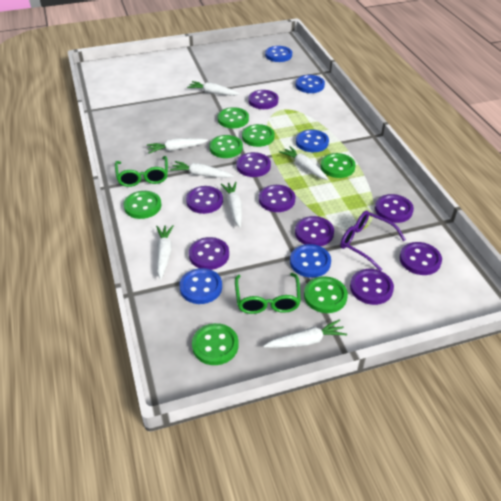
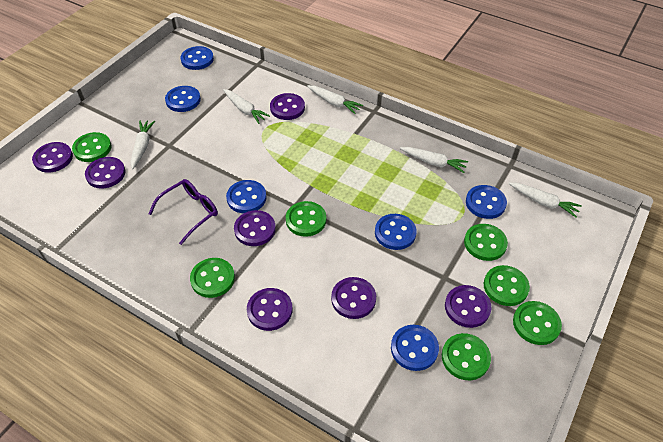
blue button: [179,268,222,304] [265,46,292,62] [290,244,331,278] [296,75,325,93] [296,130,329,152] = 5 -> [165,86,201,112] [181,46,214,70] [226,180,266,213] [375,214,417,250] [391,325,439,371] [466,185,507,219] = 6
green glasses: [115,156,168,187] [235,273,301,314] = 2 -> none = 0
purple button: [186,186,223,214] [189,237,229,270] [236,152,271,177] [248,90,278,109] [259,185,295,212] [295,216,334,246] [350,269,394,305] [375,194,414,223] [400,242,442,275] = 9 -> [32,142,73,173] [85,157,126,189] [234,210,276,246] [247,288,293,331] [270,93,305,120] [331,277,376,319] [445,285,492,328] = 7
white carrot: [147,138,208,153] [156,225,174,279] [170,161,234,178] [187,81,240,96] [221,182,242,228] [263,319,347,348] [280,146,328,180] = 7 -> [131,121,155,170] [223,89,270,124] [307,85,363,114] [400,147,468,173] [509,182,582,218] = 5

